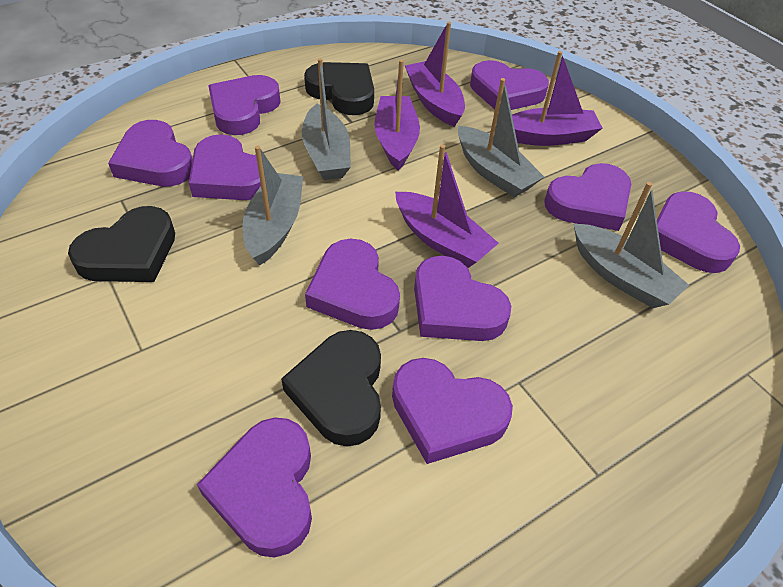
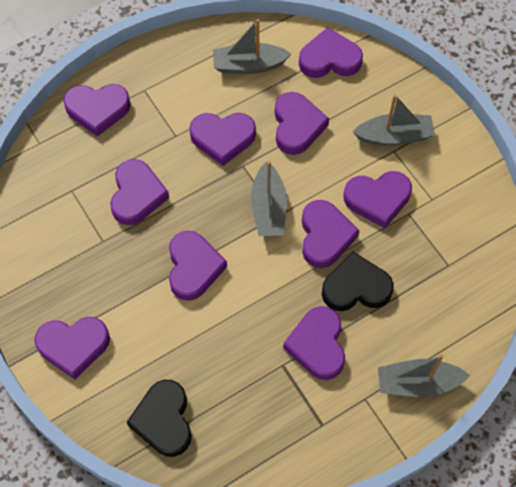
black heart: [68,206,175,282] [281,330,381,446] [304,62,374,115] = 3 -> [127,380,192,457] [322,251,394,311] = 2
purple boat: [374,59,420,170] [395,144,499,268] [405,22,465,127] [512,51,603,146] = 4 -> none = 0

